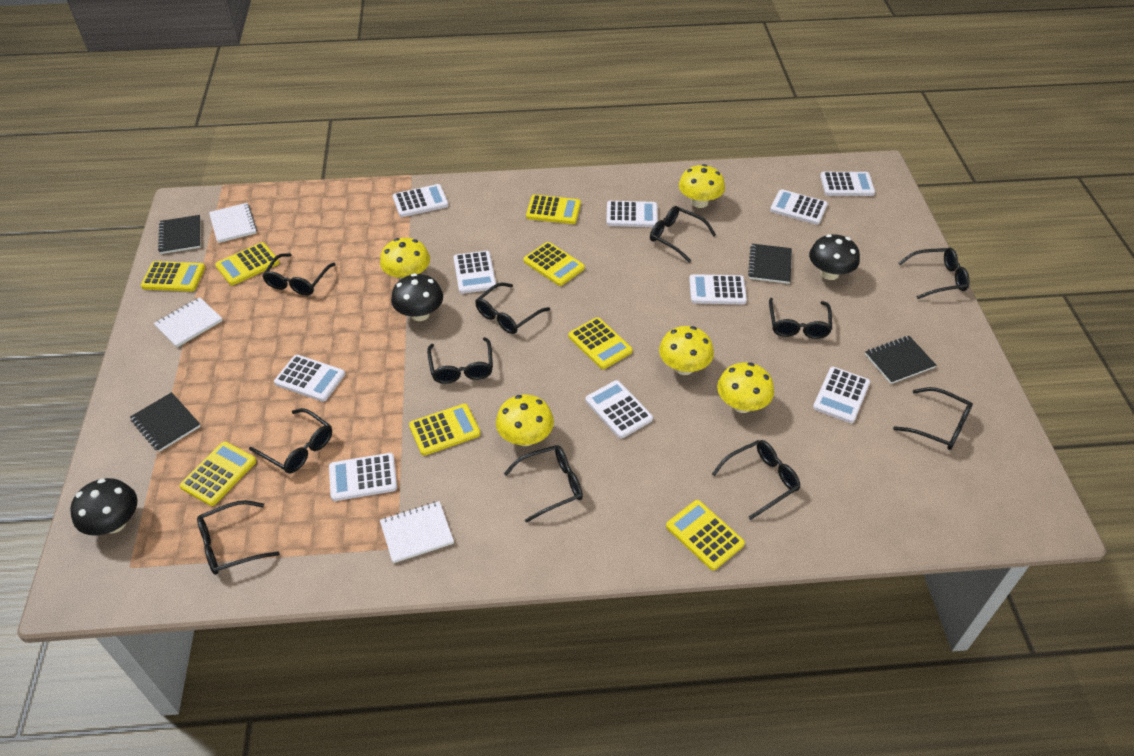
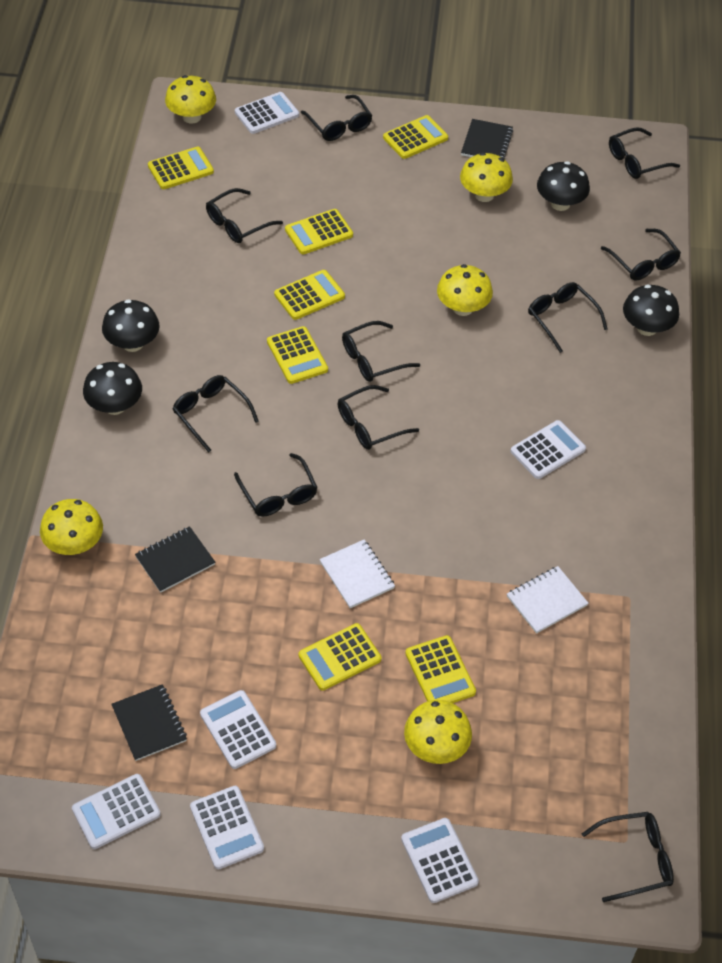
black glasses: [197,500,280,575] [249,408,332,473] [262,253,336,295] [427,337,493,384] [475,283,550,334] [504,445,583,523] [650,206,716,263] [712,440,800,520] [769,298,832,339] [893,387,973,450] [899,248,970,299] = 11 -> [172,375,259,452] [206,188,283,243] [234,453,318,517] [301,95,372,141] [338,385,419,450] [342,321,420,382] [528,282,608,353] [582,812,674,902] [601,229,681,281] [609,127,680,179] = 10
black mushroom: [70,478,138,535] [391,273,443,321] [809,234,860,280] = 3 -> [83,362,142,415] [102,300,159,352] [537,161,590,211] [623,285,679,336] = 4
black notebook: [130,392,201,452] [158,215,201,254] [748,244,792,284] [865,336,936,384] = 4 -> [111,684,187,761] [135,526,215,593] [461,119,513,159] = 3
white calculator: [274,355,345,402] [329,453,397,501] [393,184,449,217] [453,251,496,294] [585,380,653,439] [606,201,658,227] [689,274,747,304] [770,189,828,225] [813,367,870,423] [820,172,875,196] = 10 -> [72,774,160,849] [190,786,264,869] [200,690,276,769] [235,92,299,134] [401,818,479,903] [511,420,586,479] = 6
white notebook: [154,297,223,347] [209,203,257,243] [380,501,454,563] = 3 -> [320,540,395,608] [507,566,588,634] = 2
yellow calculator: [141,261,205,292] [180,441,256,506] [215,242,279,285] [409,404,481,456] [523,242,585,286] [526,194,581,224] [568,317,633,369] [666,500,745,570] = 8 -> [148,147,214,189] [267,326,328,384] [274,270,345,320] [285,209,353,255] [299,623,381,691] [383,115,448,159] [405,635,476,703] = 7

